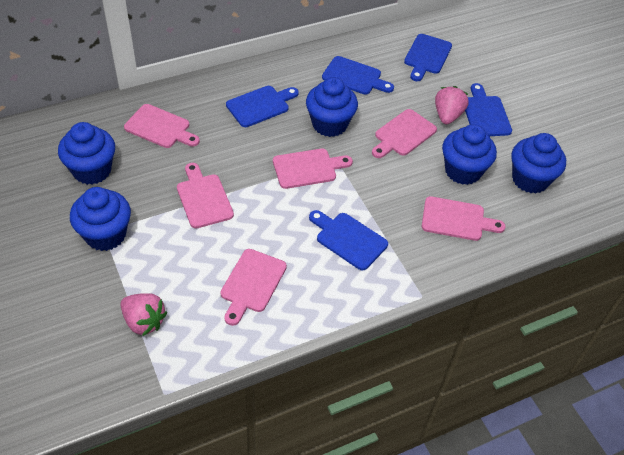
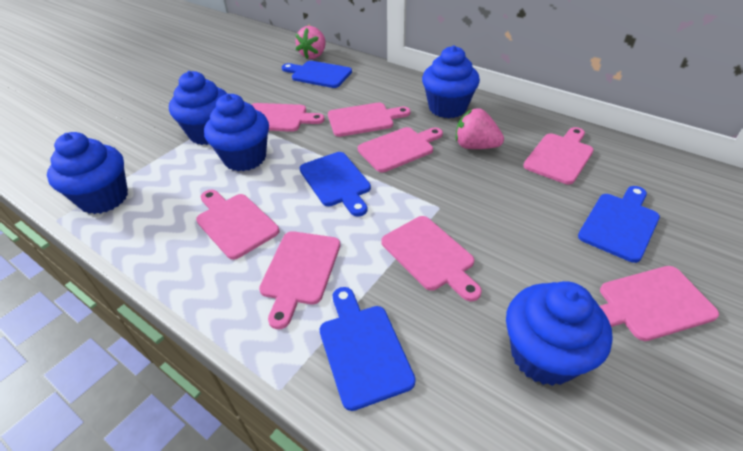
blue cutting board: [226,86,299,127] [309,210,388,270] [322,56,394,95] [404,34,452,81] [465,83,512,136] = 5 -> [282,61,352,88] [300,152,371,216] [320,287,416,411] [578,186,660,263] = 4
pink cutting board: [124,104,200,148] [177,163,234,228] [220,249,287,326] [273,149,353,189] [372,109,437,158] [422,196,506,241] = 6 -> [196,189,279,260] [251,103,325,132] [259,231,340,329] [328,102,410,137] [358,127,443,172] [381,216,482,301] [523,127,594,184] [599,266,719,341] = 8

